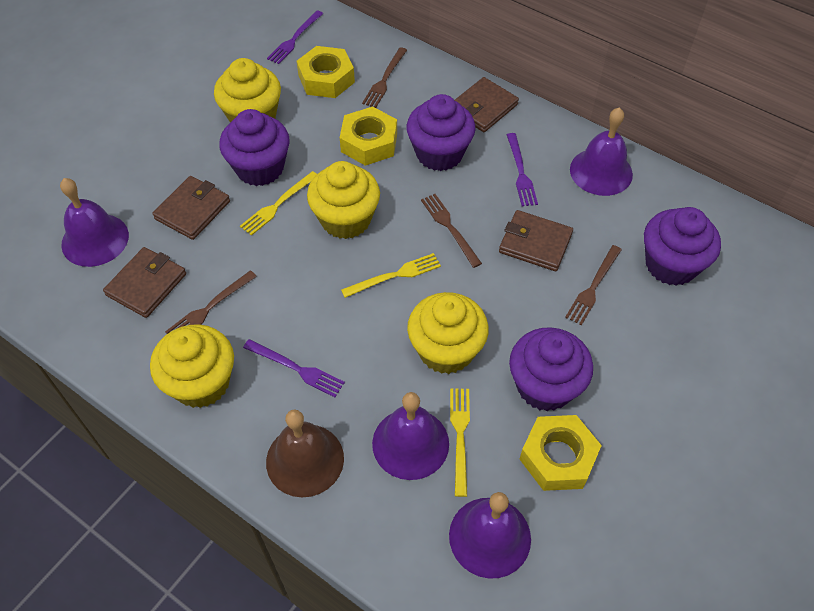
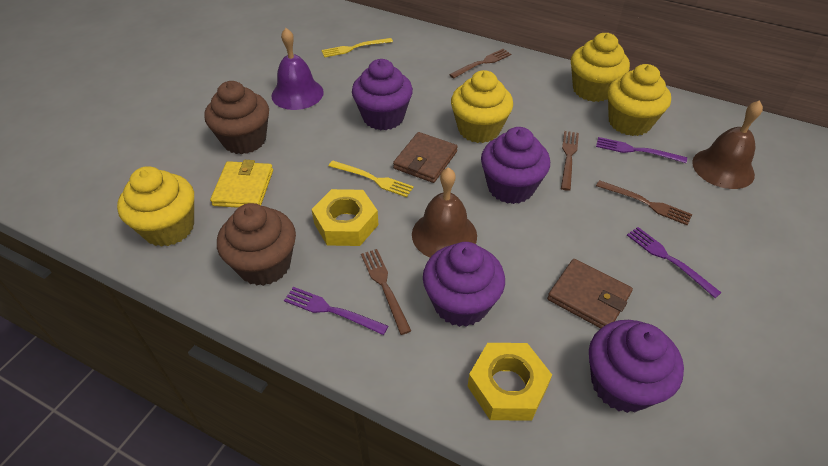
brown bell: [266,410,344,497] = 1 -> [412,167,477,257] [692,100,763,189] = 2
brown cupcake: none = 0 -> [204,81,269,154] [217,203,296,286] = 2
brown wallet: [103,247,186,318] [152,176,230,240] [455,77,519,132] [499,210,573,271] = 4 -> [393,132,458,183] [547,259,633,329] = 2
purple bell: [60,178,129,267] [372,392,449,480] [449,492,531,579] [570,107,633,196] = 4 -> [272,28,324,110] = 1
yellow fork: [240,171,317,236] [341,253,441,298] [450,388,470,497] = 3 -> [321,38,393,57] [328,160,414,197] = 2
yellow nut: [297,46,355,98] [340,106,397,166] [520,415,602,491] = 3 -> [311,189,379,246] [467,343,552,421] = 2
yellow wallet: none = 0 -> [210,160,273,208] = 1

